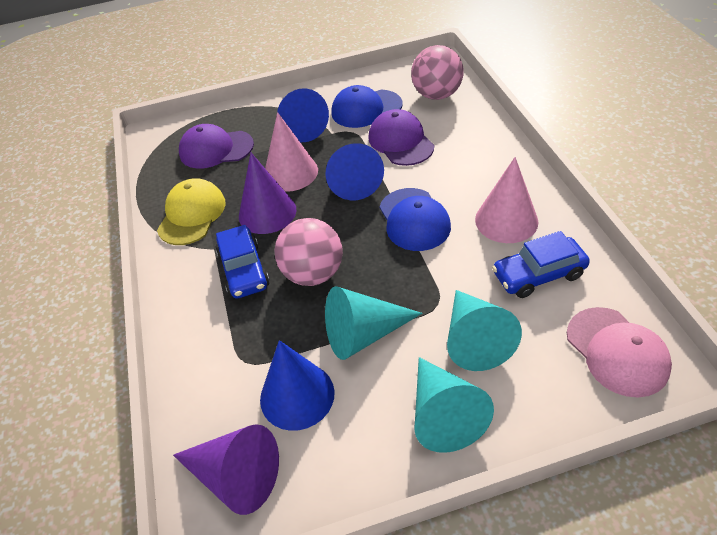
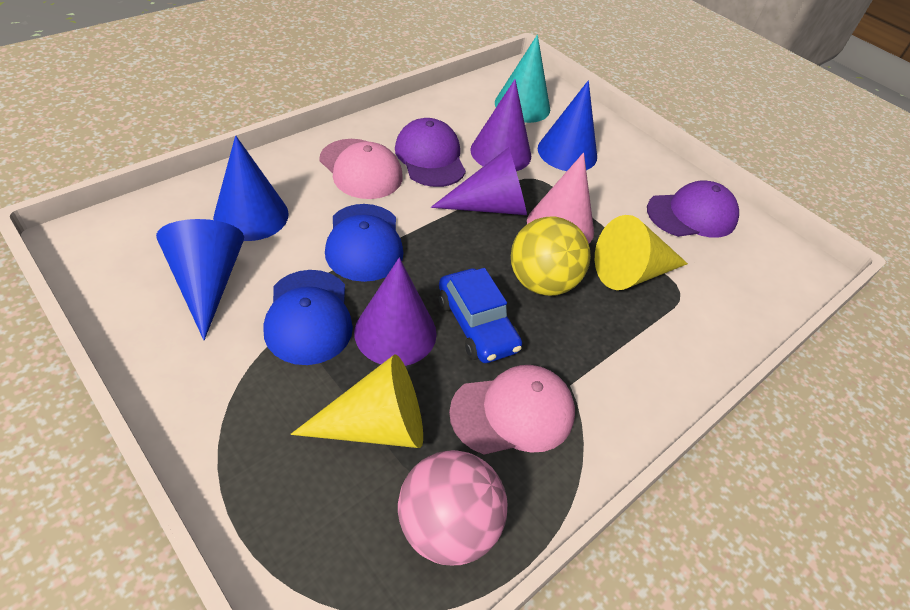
blue car: [216,225,270,299] [492,231,590,298] = 2 -> [438,268,522,363] = 1
pink ball: [275,218,343,286] [411,45,464,100] = 2 -> [398,450,507,565] = 1
pink cap: [567,307,672,397] = 1 -> [319,139,403,199] [449,365,575,454] = 2
pink cone: [265,112,318,192] [475,157,538,243] = 2 -> [527,153,594,243] = 1
purple cone: [173,424,279,515] [239,153,296,234] = 2 -> [354,258,437,366] [431,147,527,215] [470,79,531,171] = 3
turquoise cone: [325,286,422,360] [414,357,494,453] [447,290,522,371] = 3 -> [495,35,550,123] = 1
yellow ball: none = 0 -> [511,217,591,296] = 1
yellow cap: [157,178,226,245] = 1 -> none = 0
yellow cone: none = 0 -> [291,354,423,448] [595,215,688,290] = 2

